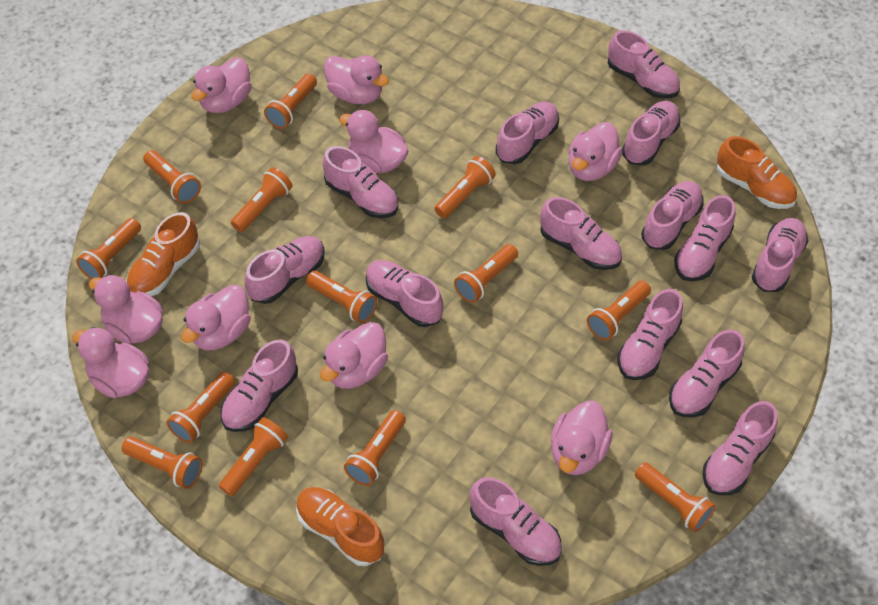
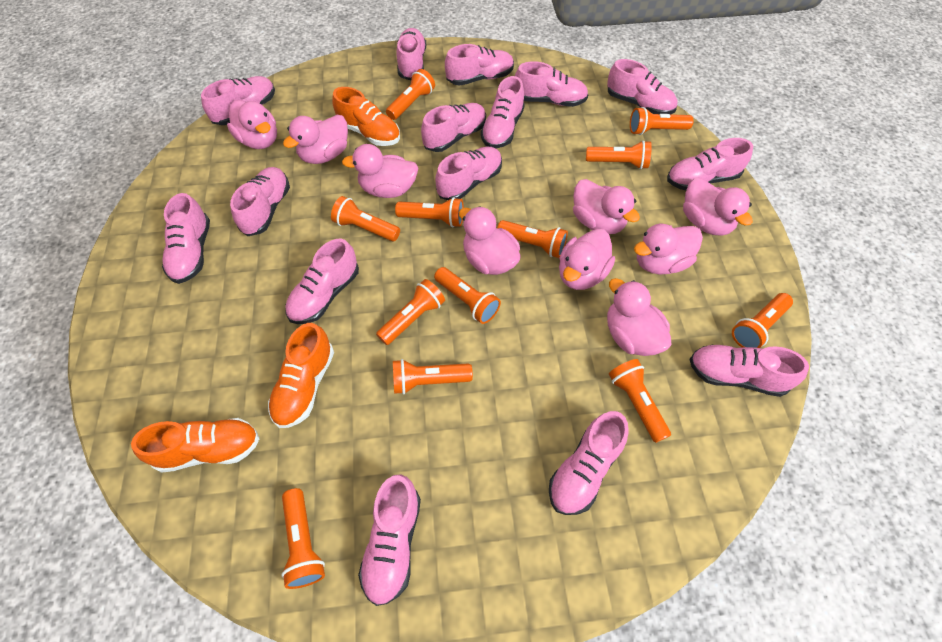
orange flashlight: [76,218,141,279] [122,437,202,489] [143,150,201,203] [166,371,235,443] [219,417,288,496] [231,167,293,232] [264,74,317,129] [306,271,377,323] [344,410,406,486] [434,156,496,218] [454,244,518,303] [587,281,651,340] [635,462,716,532] = 13 -> [281,488,325,589] [331,196,400,241] [376,279,445,345] [386,69,435,120] [393,359,473,394] [395,197,464,227] [434,267,501,324] [497,220,568,258] [586,140,652,169] [609,359,671,443] [630,107,694,135] [732,293,793,348] = 12

